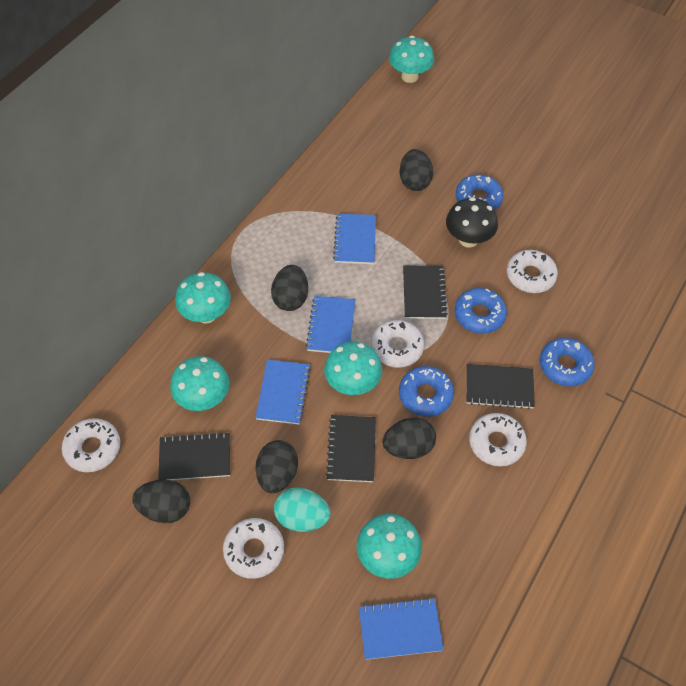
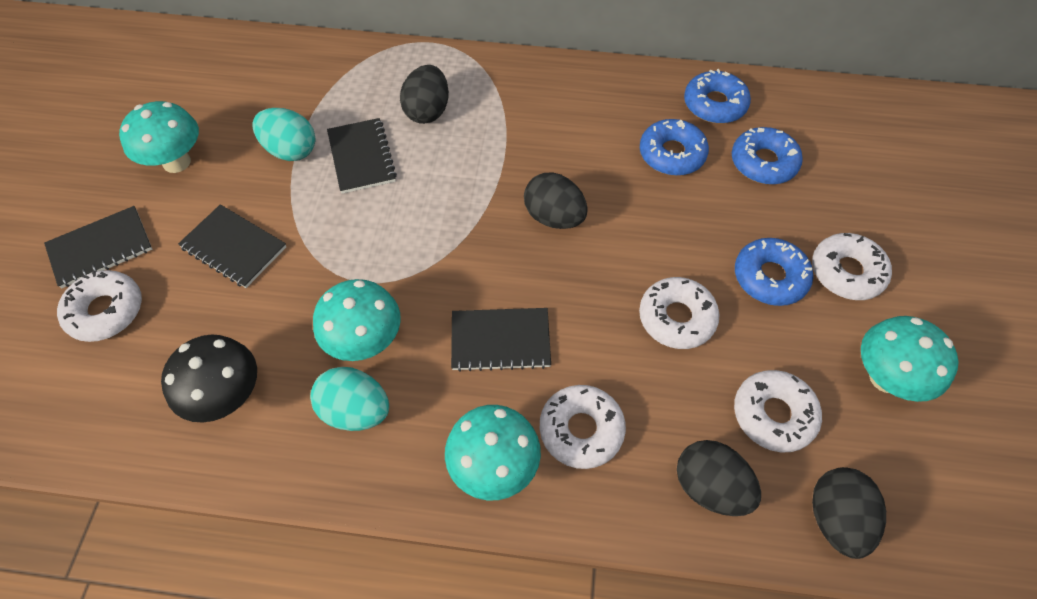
black egg: [132,479,190,523] [256,440,298,493] [271,265,308,311] [382,418,436,459] [399,149,433,191] = 5 -> [400,65,449,124] [524,173,588,229] [677,440,761,516] [812,467,886,559] = 4
blue notebook: [255,359,311,424] [306,296,355,353] [333,214,376,264] [359,598,444,660] = 4 -> none = 0
turquoise egg: [274,487,331,532] = 1 -> [252,108,315,161] [310,367,389,431] = 2
turquoise mushroom: [170,356,230,411] [175,272,231,324] [324,341,382,395] [357,514,422,579] [389,36,434,83] = 5 -> [119,101,199,173] [313,279,401,361] [445,405,541,501] [861,316,959,402] = 4

